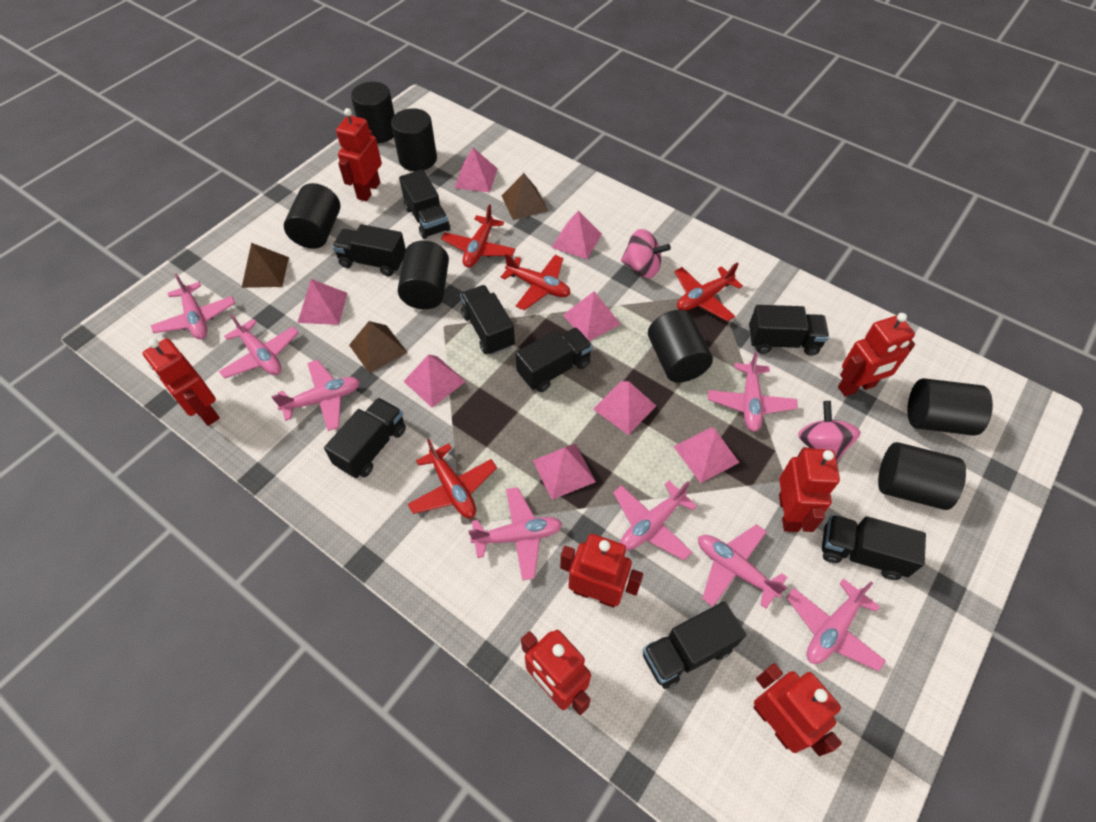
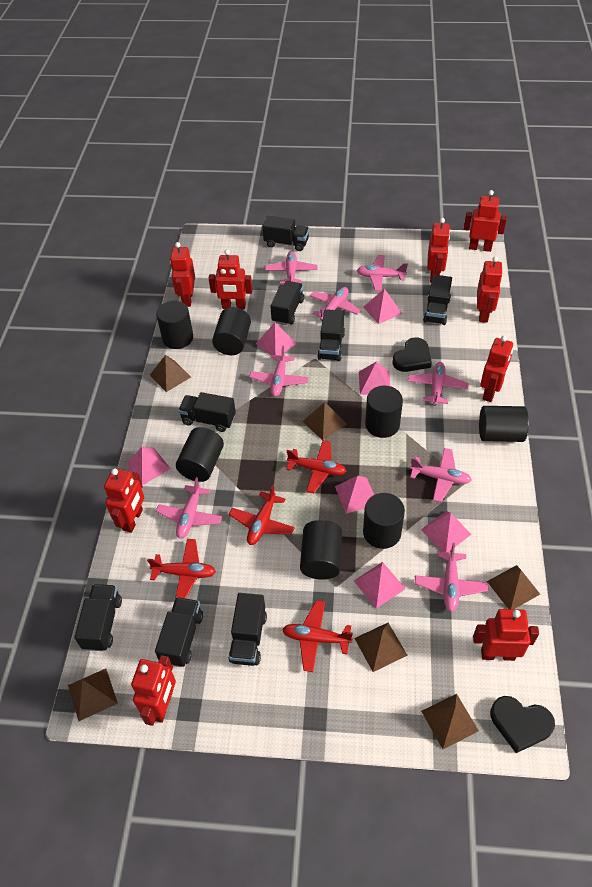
black heart: none = 0 -> [393,337,432,372] [490,696,555,753] = 2
brown pyramid: [242,243,289,288] [349,321,408,373] [502,173,548,220] = 3 -> [68,669,118,721] [150,355,191,392] [302,402,347,441] [354,623,408,672] [421,694,479,749] [487,565,540,609] = 6
pink pyramid: [297,279,347,325] [403,355,466,407] [454,148,498,192] [533,444,596,500] [551,211,602,259] [563,291,621,341] [593,381,656,435] [673,427,740,483] = 8 -> [126,446,171,485] [256,322,297,356] [335,476,374,514] [354,562,406,609] [359,362,390,395] [363,289,402,324] [421,511,471,552] = 7
pink spinning top: [621,229,671,278] [798,401,861,462] = 2 -> none = 0
red robot: [143,338,220,426] [336,108,382,201] [521,630,591,715] [560,534,643,608] [754,663,842,756] [779,447,840,532] [838,313,915,397] = 7 -> [104,468,144,533] [131,655,176,726] [170,242,195,307] [209,249,253,309] [427,218,450,283] [464,190,507,252] [473,609,539,661] [477,256,503,323] [480,335,513,402] = 9

